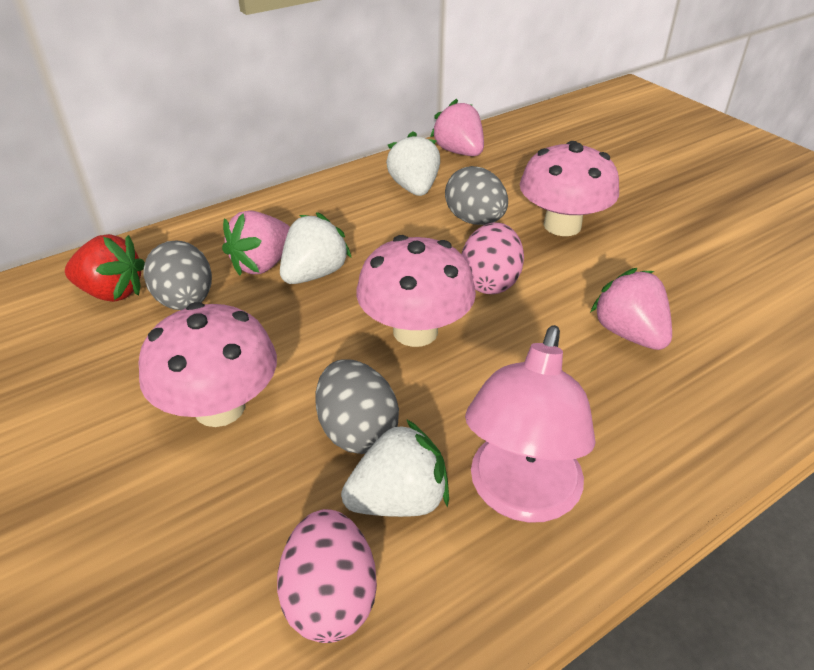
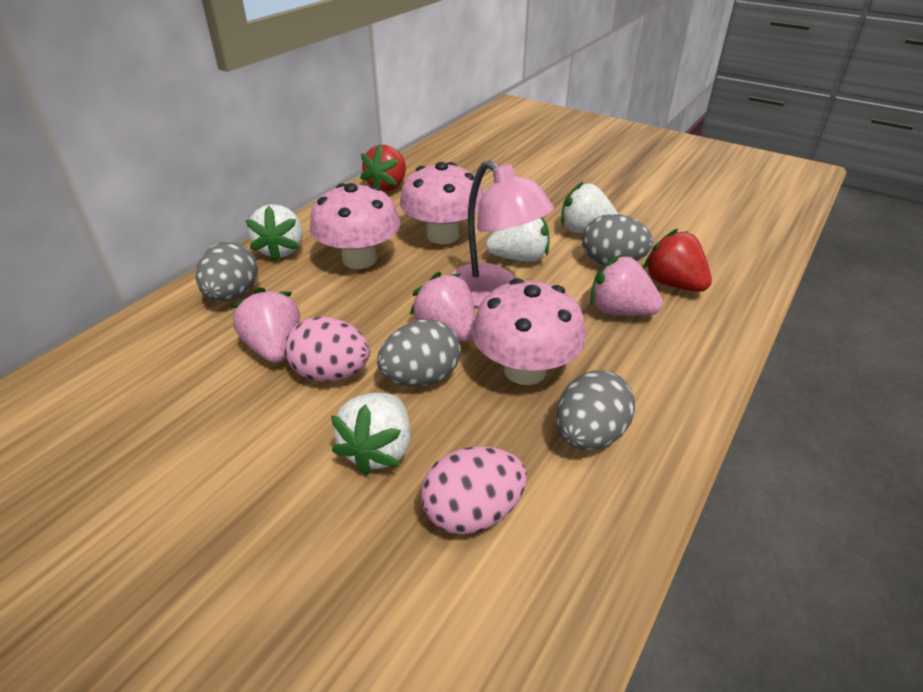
grey egg: [143,240,212,310] [316,359,399,454] [445,166,508,225] = 3 -> [195,241,258,302] [377,319,461,386] [556,370,635,450] [582,214,653,265] = 4
red strawberry: [65,234,145,302] = 1 -> [360,145,406,191] [643,228,712,292] = 2
white strawberry: [280,212,352,284] [341,419,449,517] [386,131,440,196] = 3 -> [245,204,303,261] [331,393,411,476] [486,217,550,262] [561,182,618,233] = 4

